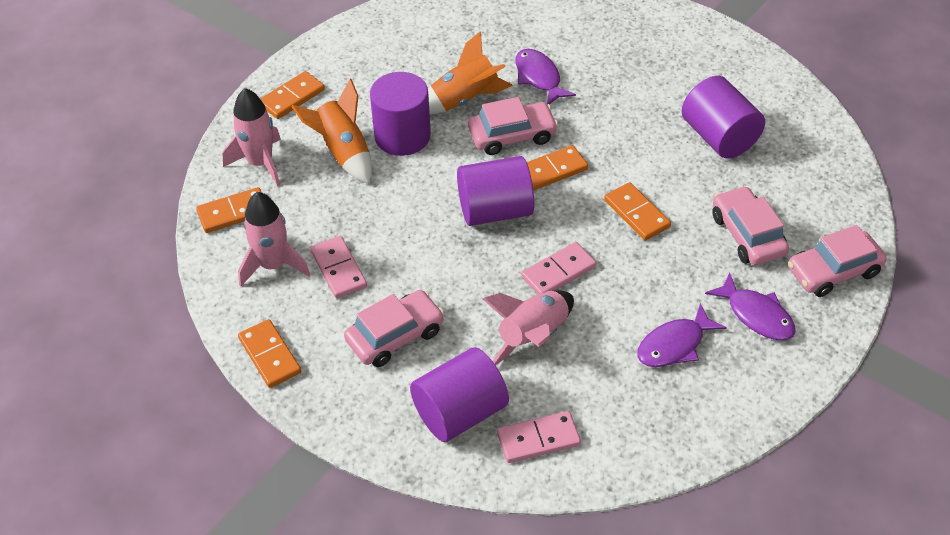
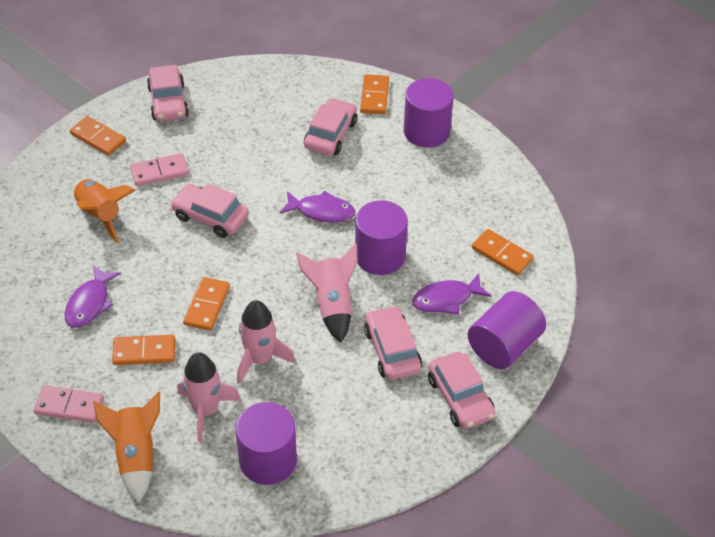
pink car: [344,290,444,367] [468,97,558,155] [712,186,789,265] [788,225,887,297] = 4 -> [147,65,189,121] [171,183,249,238] [304,98,357,156] [364,305,422,380] [428,352,496,429] = 5
pink domino: [310,236,367,298] [497,411,581,463] [521,242,596,295] = 3 -> [34,386,104,423] [130,153,189,186] = 2

